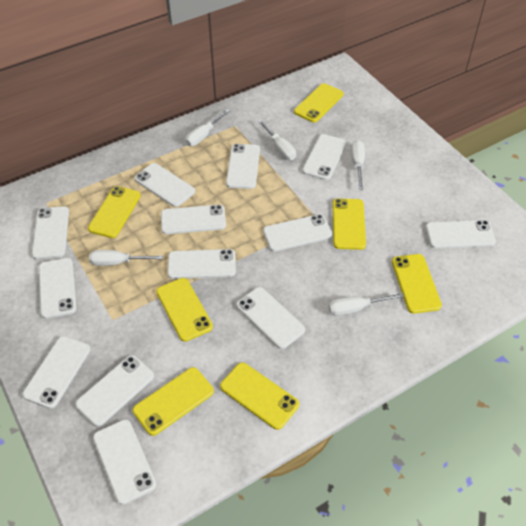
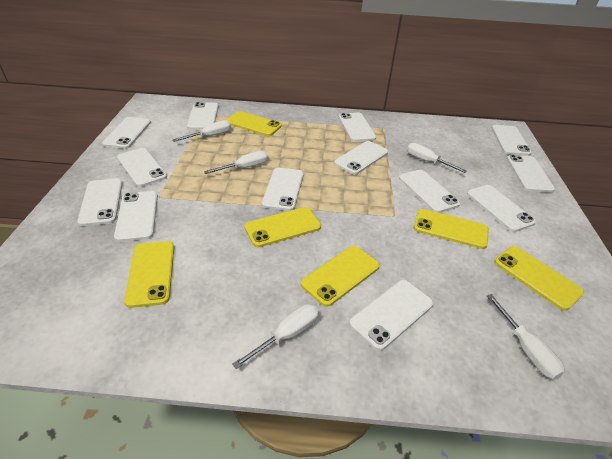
yellow phone: [88,186,141,238] [133,367,214,436] [156,278,213,342] [220,362,299,430] [294,83,344,123] [332,199,366,250] [392,254,442,314] = 7 -> [124,241,174,308] [227,111,282,136] [244,207,321,247] [301,246,380,307] [414,209,489,249] [494,246,584,311] = 6

